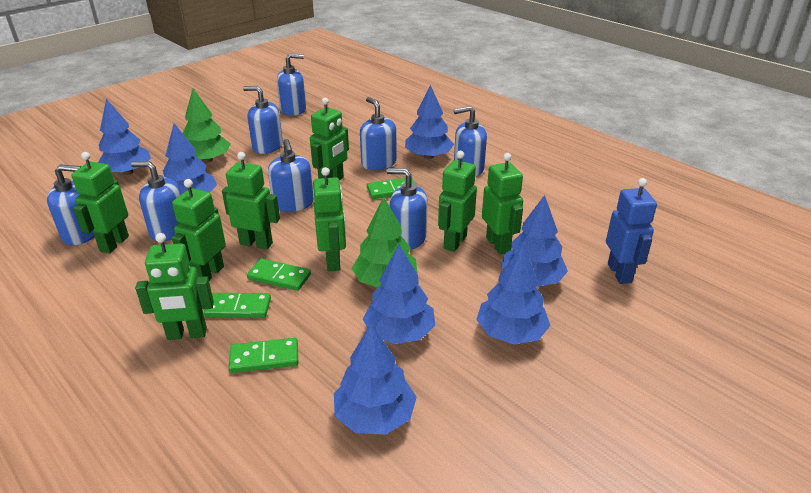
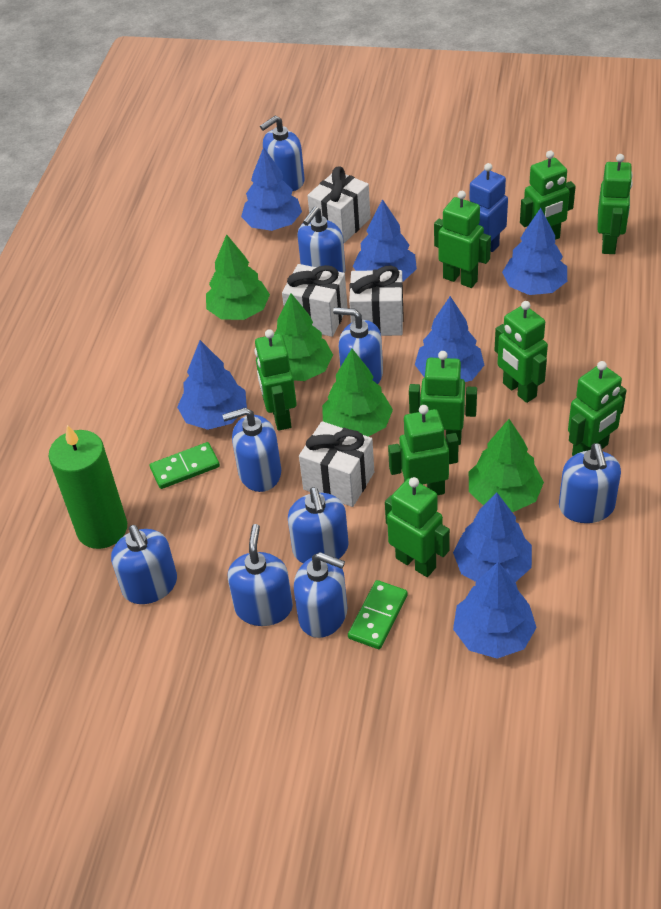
blue soap dispenser: [47,164,95,245] [131,161,181,241] [243,86,283,154] [268,139,314,212] [277,53,306,116] [360,97,397,170] [386,168,427,250] [454,106,487,176] = 8 -> [111,525,177,604] [222,408,281,492] [228,524,293,626] [260,116,305,191] [288,487,349,564] [294,552,347,638] [297,207,345,273] [333,307,383,384] [559,443,621,523] = 9
green candle: none = 0 -> [49,425,127,549] = 1
green domino: [204,293,271,318] [229,338,298,373] [247,259,311,291] [367,178,417,199] = 4 -> [150,442,220,489] [348,580,408,649] = 2
green robot: [71,152,129,253] [135,233,214,340] [172,179,226,281] [222,152,280,250] [310,98,349,181] [313,167,346,272] [438,151,477,252] [482,153,523,255] = 8 -> [254,329,297,431] [385,477,450,577] [388,405,459,495] [409,351,477,445] [434,191,491,288] [494,301,548,403] [520,151,576,240] [568,361,627,456] [597,154,633,254] = 9
green tree: [183,89,231,163] [352,197,418,288] = 2 -> [206,234,270,320] [274,293,333,381] [322,349,393,437] [469,419,544,512] = 4
white gift: none = 0 -> [282,264,347,337] [299,421,374,507] [307,166,370,243] [349,266,404,336] = 4

